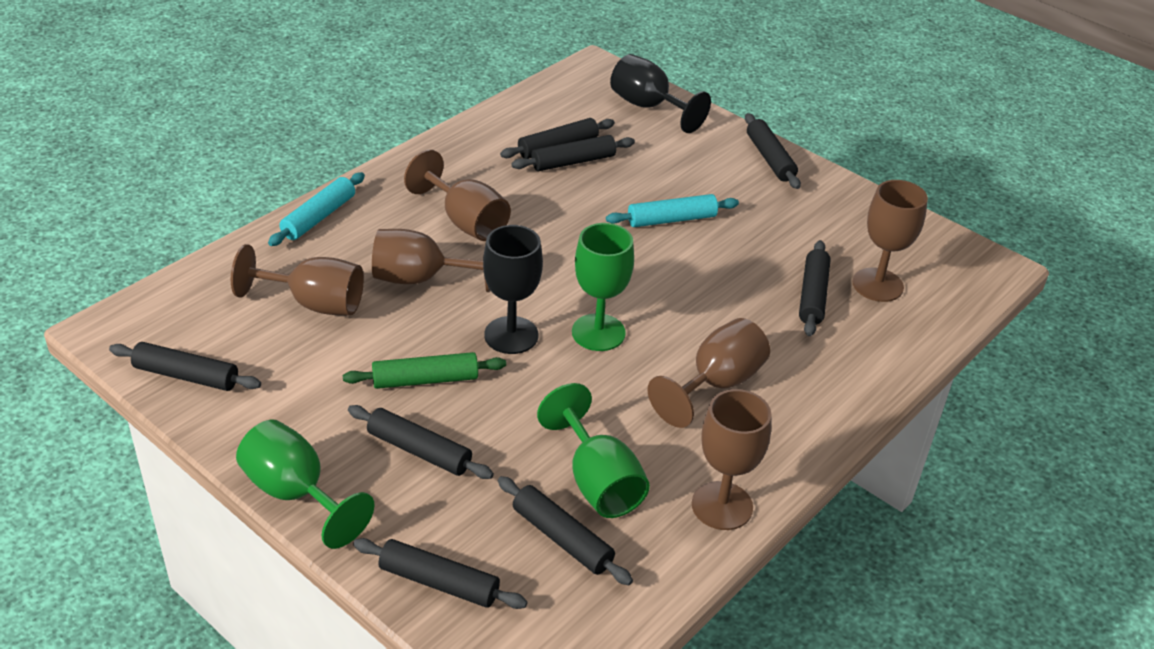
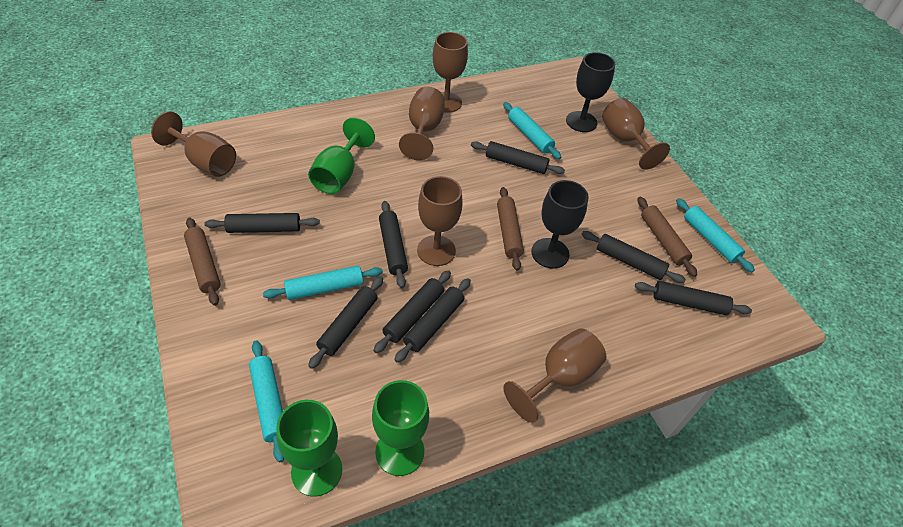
brown rolling pin: none = 0 -> [184,218,221,306] [497,187,524,271] [637,197,697,277] = 3
green rolling pin: [343,352,506,389] = 1 -> none = 0
turquoise rolling pin: [268,172,365,246] [606,194,739,227] = 2 -> [249,340,284,462] [263,266,383,300] [503,102,561,159] [676,198,755,272] = 4

